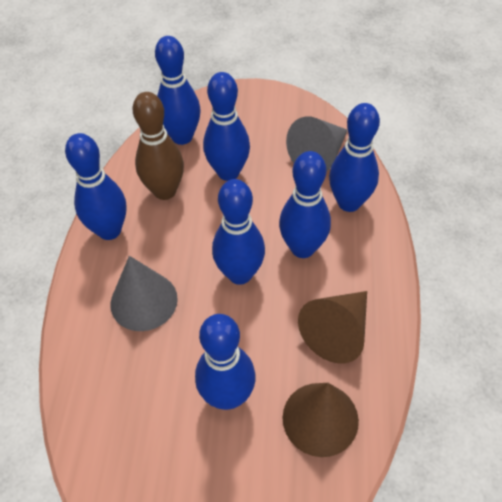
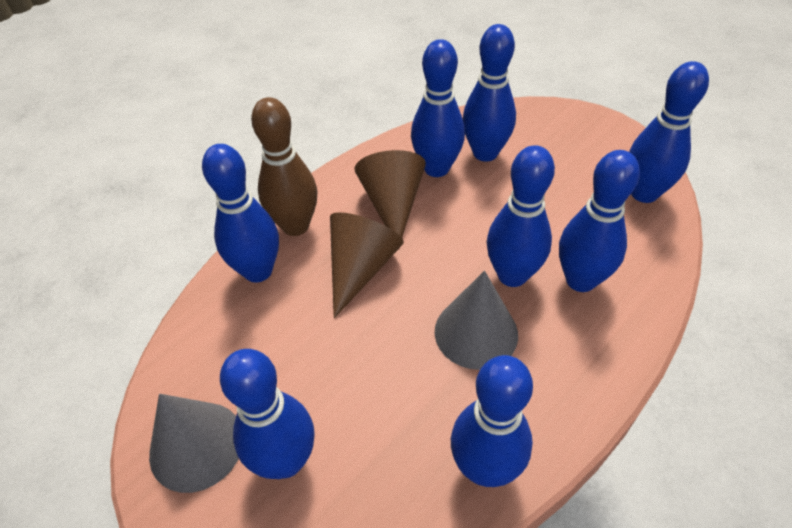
blue bowling pin: [65,133,126,240] [155,36,201,145] [195,314,256,410] [203,72,250,181] [212,179,265,285] [279,151,331,258] [329,103,380,212] = 7 -> [202,144,279,283] [220,349,315,479] [411,39,465,177] [451,355,533,487] [463,24,516,162] [487,145,555,287] [559,150,640,292] [629,61,709,203] = 8

